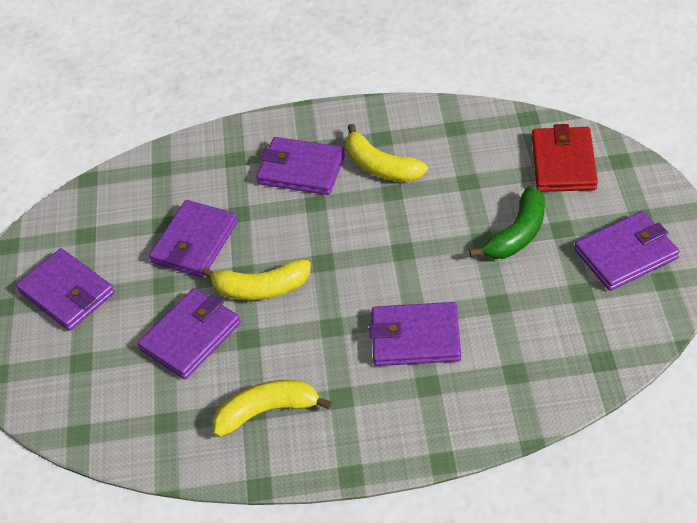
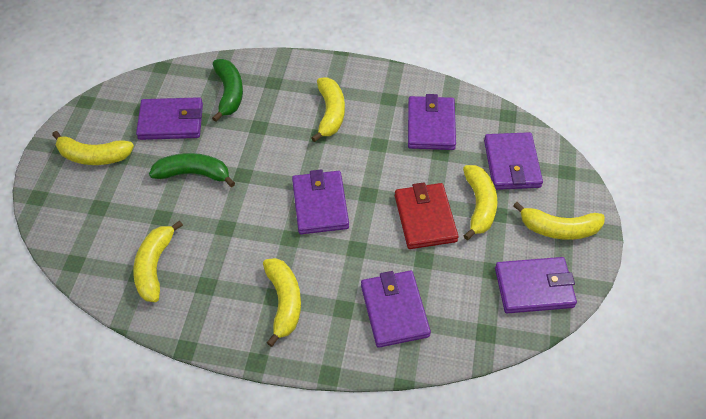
green banana: [469,186,545,259] = 1 -> [149,153,235,187] [212,59,243,122] = 2
yellow banana: [201,260,311,300] [212,380,332,437] [346,124,428,182] = 3 -> [52,131,134,165] [133,220,183,302] [263,258,301,347] [311,77,345,142] [463,165,497,240] [513,202,605,240] = 6

